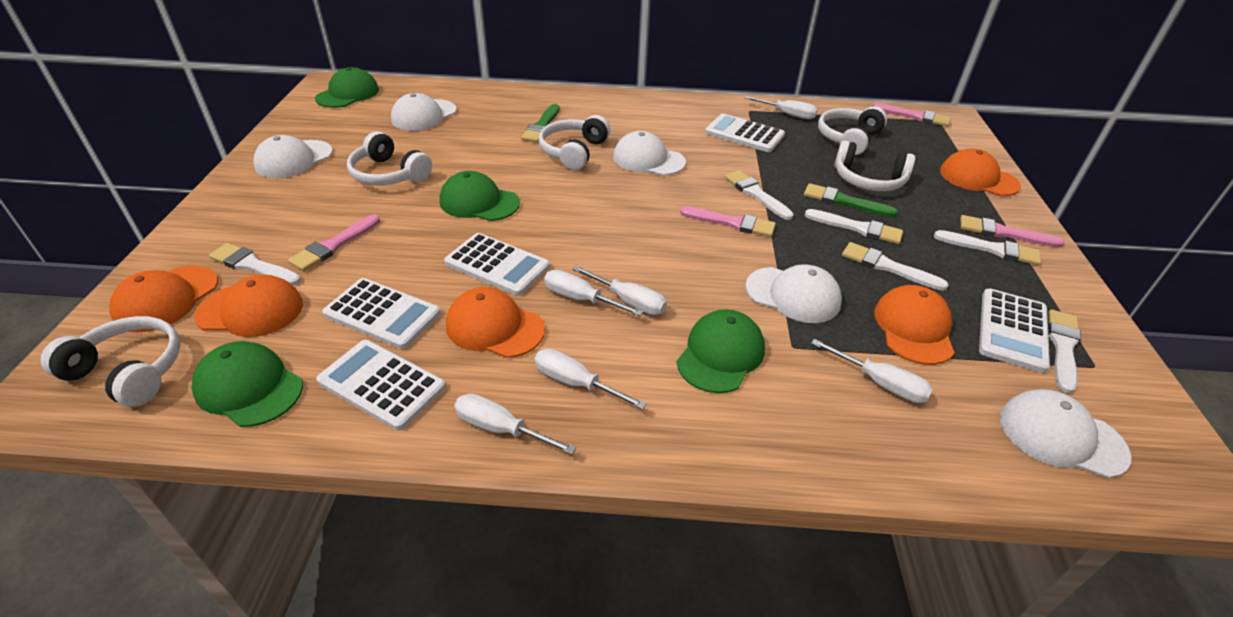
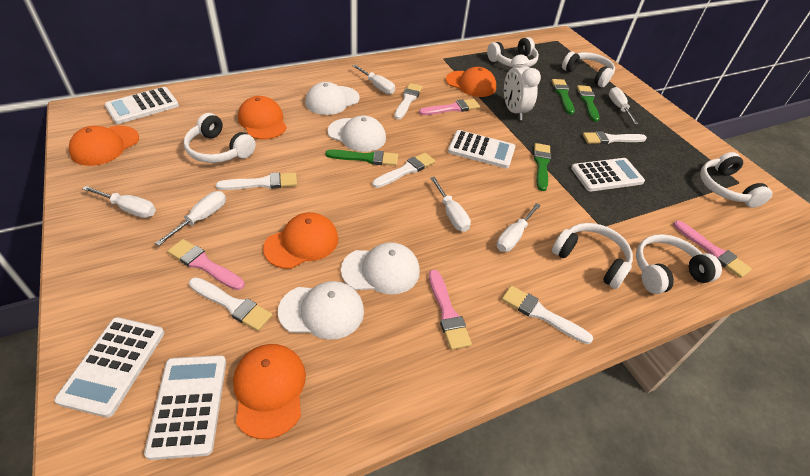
green brush: [521,104,559,143] [804,183,898,217] = 2 -> [325,149,398,166] [534,143,551,191] [552,79,575,115] [577,85,600,122] = 4
green cap: [191,341,303,427] [315,67,379,108] [439,171,520,221] [676,309,765,393] = 4 -> none = 0
white cap: [253,135,333,178] [391,93,457,131] [613,131,686,176] [745,264,842,323] [1000,389,1131,478] = 5 -> [278,281,364,340] [305,82,360,115] [328,115,386,152] [341,242,420,295] = 4
white clock: none = 0 -> [504,54,541,120] = 1
white headphones: [40,316,181,407] [347,131,432,186] [539,115,610,170] [818,106,887,155] [834,140,915,191] = 5 -> [184,113,256,163] [487,37,539,67] [552,223,633,289] [562,52,615,87] [636,234,722,294] [700,152,772,208] = 6

